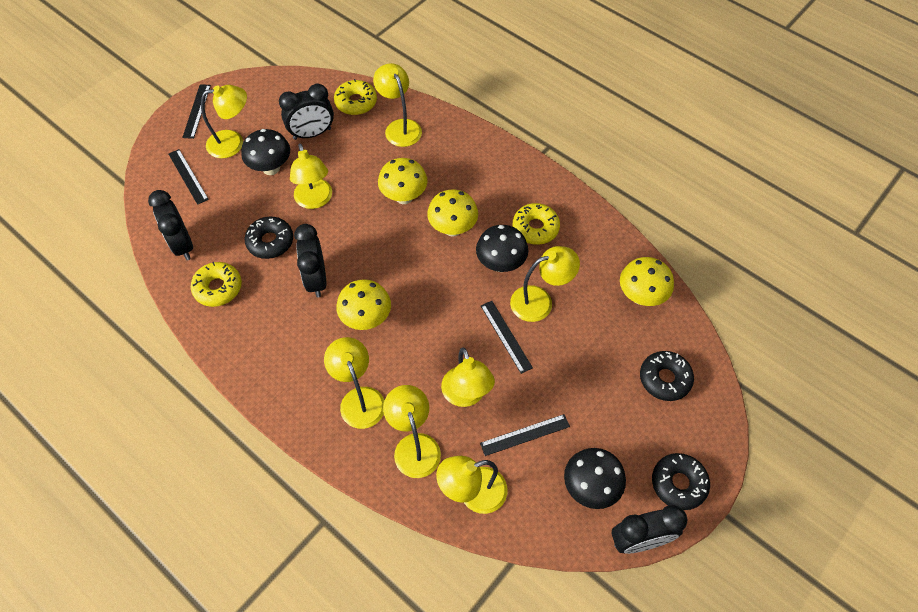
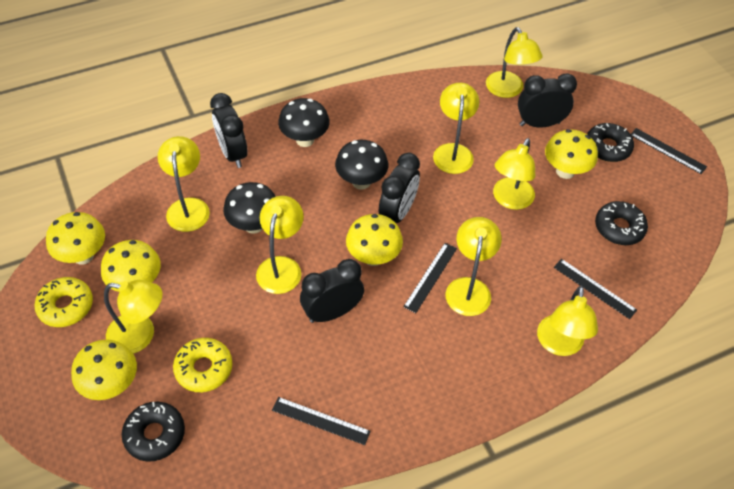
yellow donut: [191,262,242,307] [334,79,377,115] [513,203,560,245] = 3 -> [34,277,93,327] [173,338,233,392] = 2
yellow mushroom: [336,279,391,330] [378,158,428,204] [427,189,478,237] [620,257,674,306] = 4 -> [46,212,105,264] [71,339,137,400] [101,240,161,292] [346,214,403,266] [545,129,598,179] = 5

